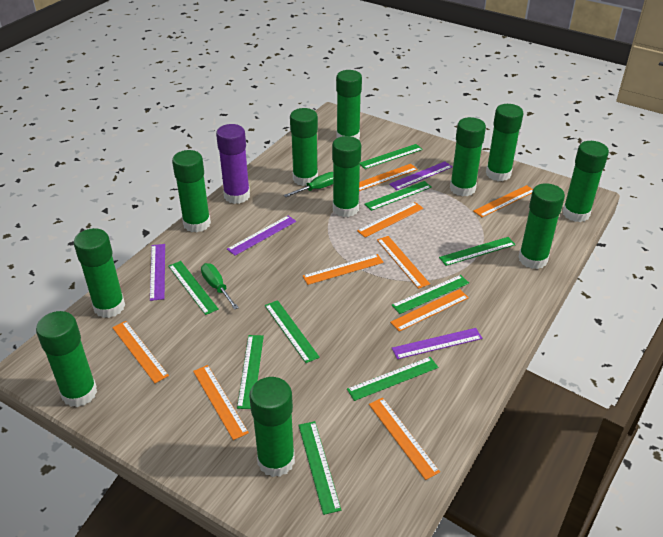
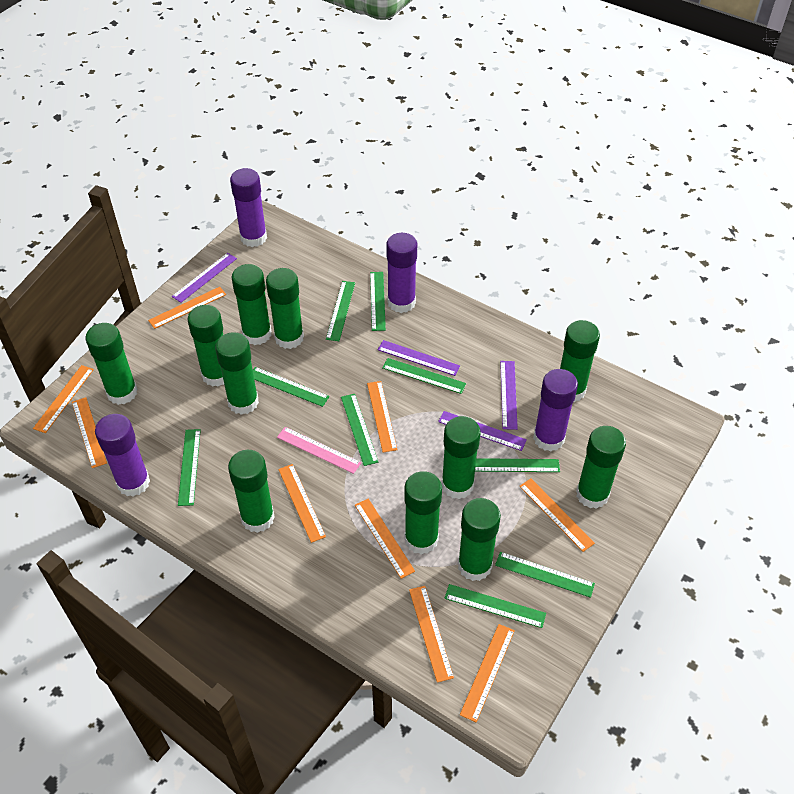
green screwdriver: [201,263,239,310] [284,172,333,197] = 2 -> none = 0
pink ruler: none = 0 -> [277,427,361,474] = 1
purple glue stick: [216,124,250,204] = 1 -> [95,414,150,497] [230,168,267,247] [386,233,417,313] [533,369,578,452] = 4

